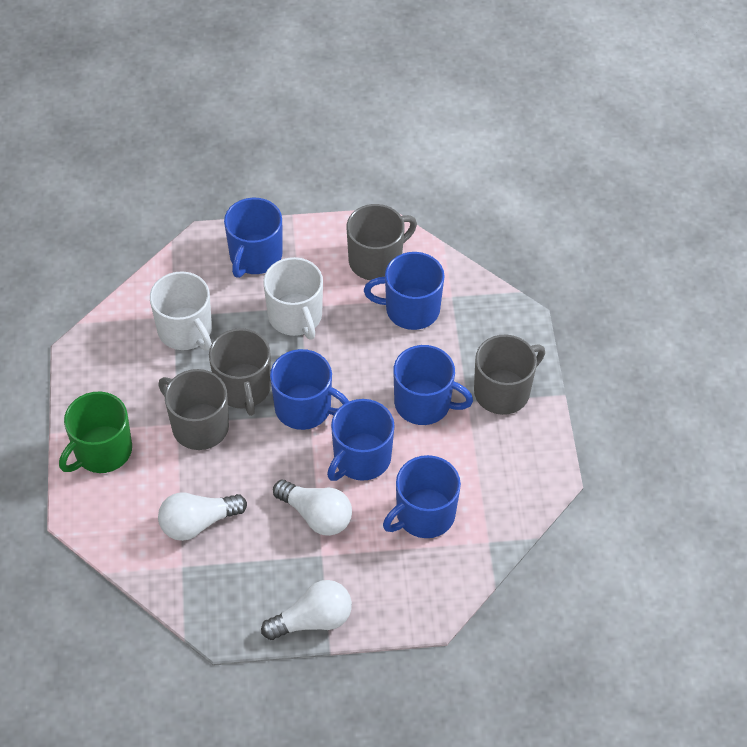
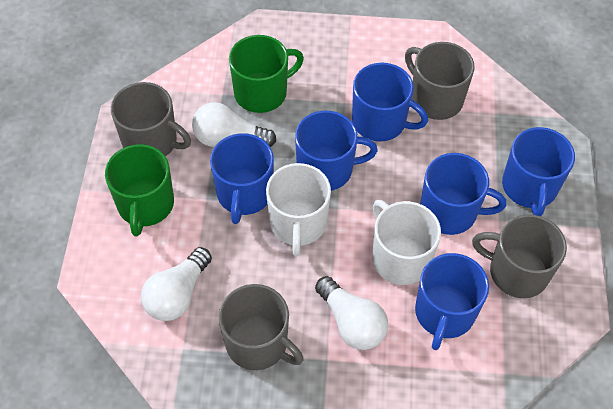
green mug: [59,392,132,473] = 1 -> [105,144,174,236] [229,35,304,113] = 2

